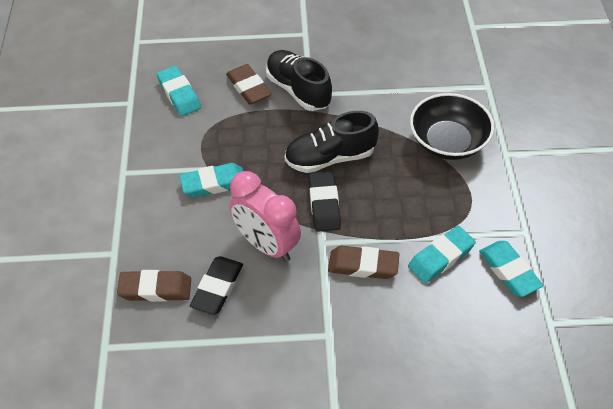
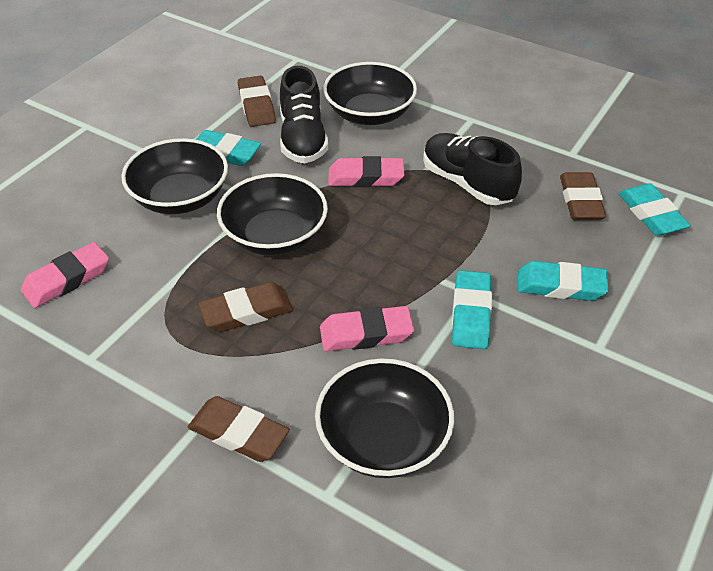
black bowl: [410,93,494,160] = 1 -> [121,138,228,214] [217,173,328,256] [315,358,454,478] [323,62,417,125] = 4
black eraser: [190,256,243,315] [309,171,341,232] = 2 -> none = 0
brown eraser: [117,270,191,302] [226,64,271,105] [328,246,400,279] = 3 -> [188,396,290,462] [198,282,293,332] [238,76,276,127] [560,172,606,220] = 4
pink clock: [229,171,301,262] = 1 -> none = 0
pink eraser: none = 0 -> [21,242,109,308] [320,306,414,351] [328,156,405,187] = 3

